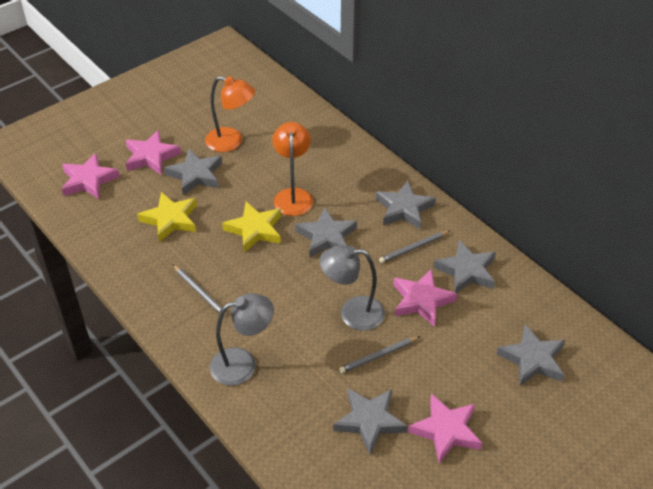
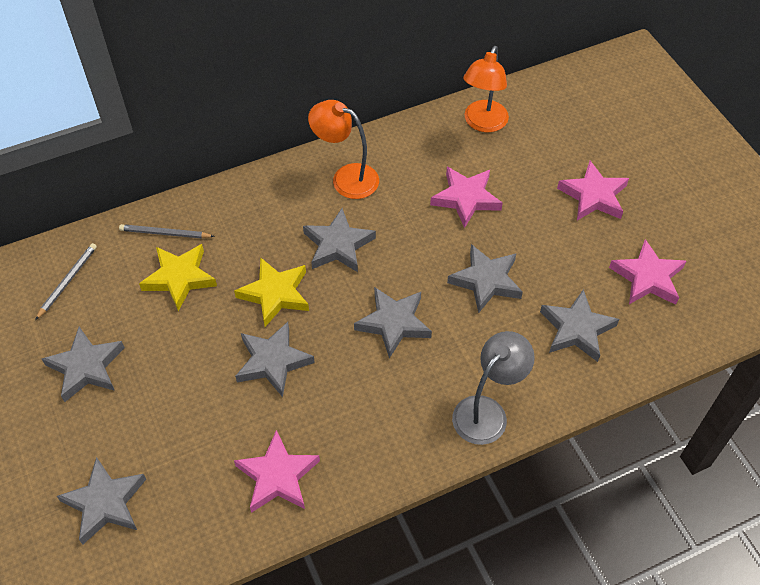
grey lamp: [210,293,274,386] [319,245,385,331] = 2 -> [452,331,535,445] = 1
grey pencil: [173,265,226,316] [339,336,420,373] [379,231,450,263] = 3 -> [35,243,97,320] [119,224,215,239] = 2
grey star: [164,149,222,195] [295,207,357,258] [333,388,407,455] [376,180,436,229] [433,240,496,293] [497,324,565,386] = 6 -> [42,327,125,402] [57,457,146,545] [235,322,315,397] [303,208,376,272] [354,287,432,358] [447,244,523,313] [540,289,619,362] = 7

